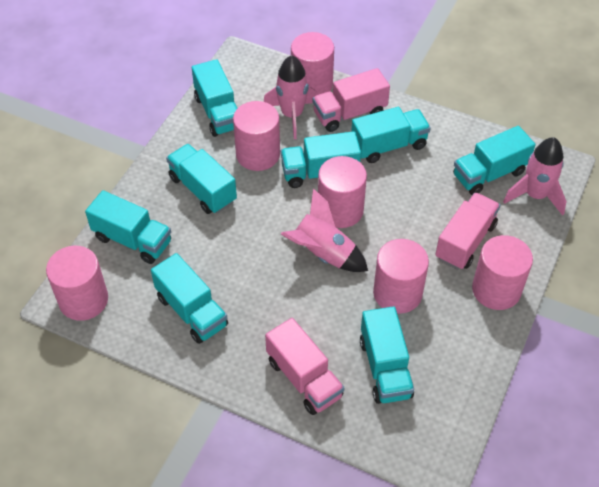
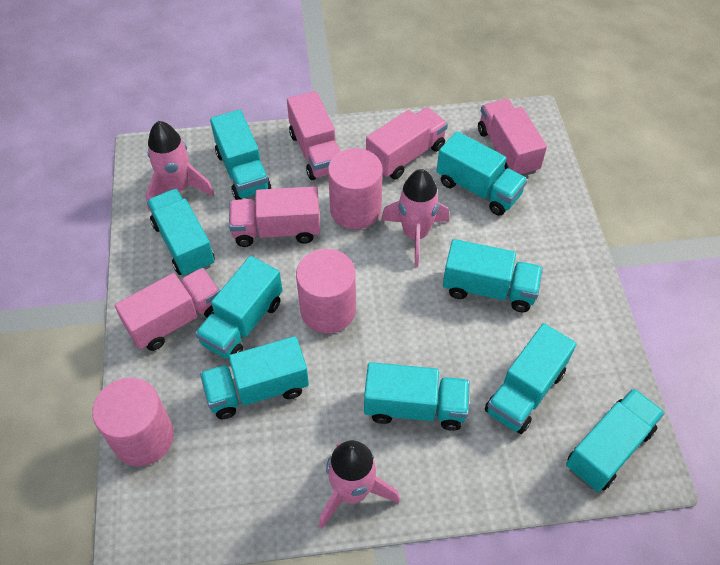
pink cylinder: [46,246,108,321] [233,101,280,171] [291,32,334,95] [318,156,367,228] [373,239,429,314] [472,235,533,310] = 6 -> [92,377,174,466] [296,249,356,333] [328,148,383,229] = 3
pink truck: [265,318,345,415] [313,68,390,132] [435,192,500,270] = 3 -> [115,268,220,351] [229,186,320,247] [287,91,341,180] [366,107,448,180] [478,99,547,176] = 5
turquoise truck: [85,190,171,264] [151,253,228,344] [166,144,237,214] [192,59,238,137] [281,131,361,188] [351,107,431,163] [360,306,414,404] [453,126,536,195] = 8 -> [147,189,215,276] [195,256,282,359] [200,336,309,419] [210,110,271,200] [364,362,470,431] [436,131,527,216] [443,239,543,312] [485,323,577,434] [566,388,665,492] = 9

